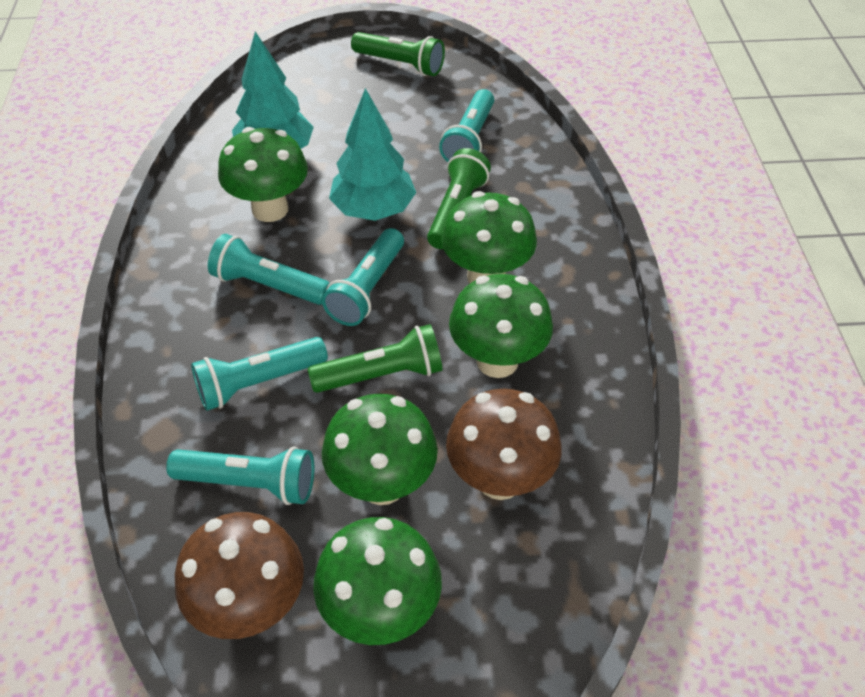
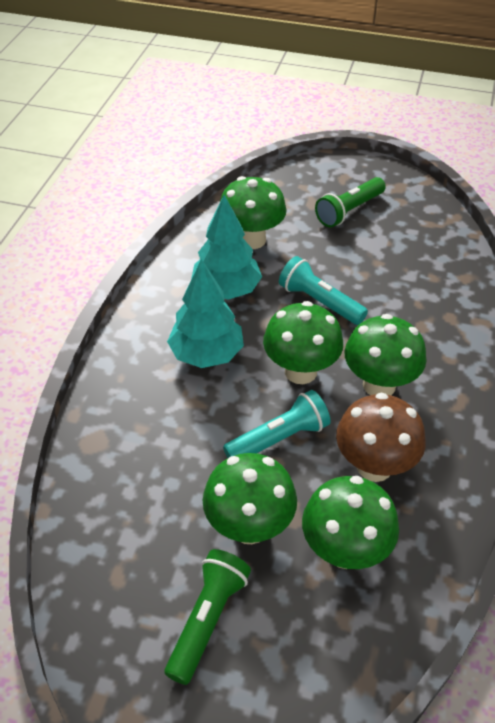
brown mushroom: [175,512,304,639] [446,389,562,500] = 2 -> [336,393,426,482] = 1
green flashlight: [308,324,442,393] [351,32,445,76] [427,148,491,249] = 3 -> [165,549,251,685] [315,177,386,228] = 2
turquoise flashlight: [166,447,314,505] [191,337,328,411] [208,234,330,305] [322,228,404,326] [439,89,494,162] = 5 -> [223,390,331,458] [279,256,368,325] = 2

